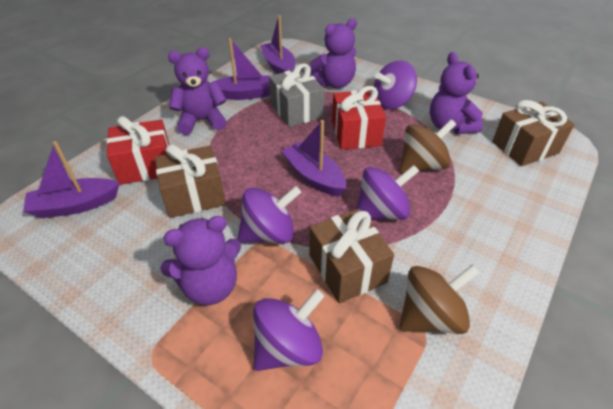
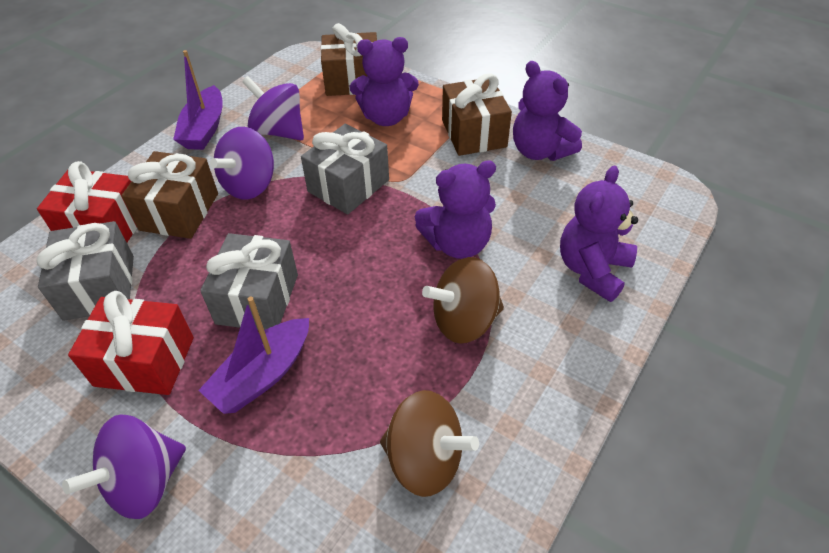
grey gift: [269,63,325,127] = 1 -> [37,221,134,321] [200,233,298,330] [301,124,389,215] = 3
purple boat: [23,141,120,218] [211,38,270,100] [260,15,295,74] [281,120,346,197] = 4 -> [173,50,223,150] [198,297,309,414] = 2
purple spinning top: [237,186,301,244] [253,289,325,371] [356,165,419,220] [374,60,417,109] = 4 -> [62,414,186,519] [210,127,274,200] [242,76,304,140] = 3

